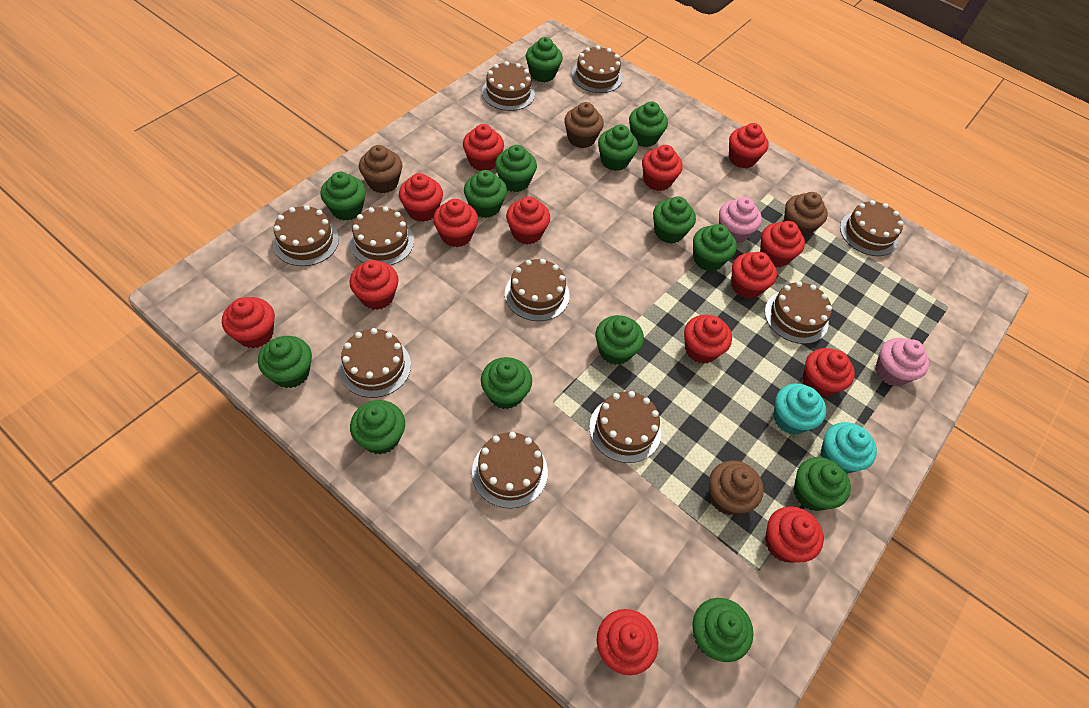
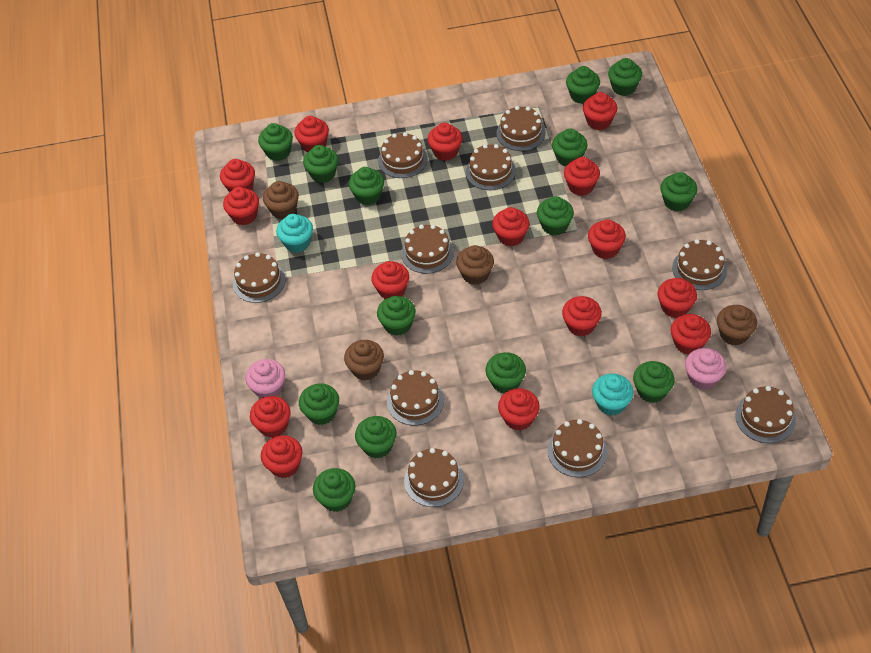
red cupcake: [222,297,275,348] [349,260,399,310] [399,173,443,222] [433,199,478,247] [463,124,504,171] [506,196,550,245] [597,609,658,675] [642,145,683,191] [684,315,732,364] [729,123,769,168] [731,252,777,299] [760,221,805,267] [765,506,824,562] [803,348,855,398] = 14 -> [220,159,255,192] [223,187,259,225] [250,396,291,438] [261,435,302,478] [295,116,329,152] [371,261,409,299] [427,123,462,161] [492,207,530,246] [498,388,540,431] [562,296,602,336] [564,157,600,196] [583,92,618,130] [588,219,626,259] [658,278,697,318] [671,314,711,355] = 15

